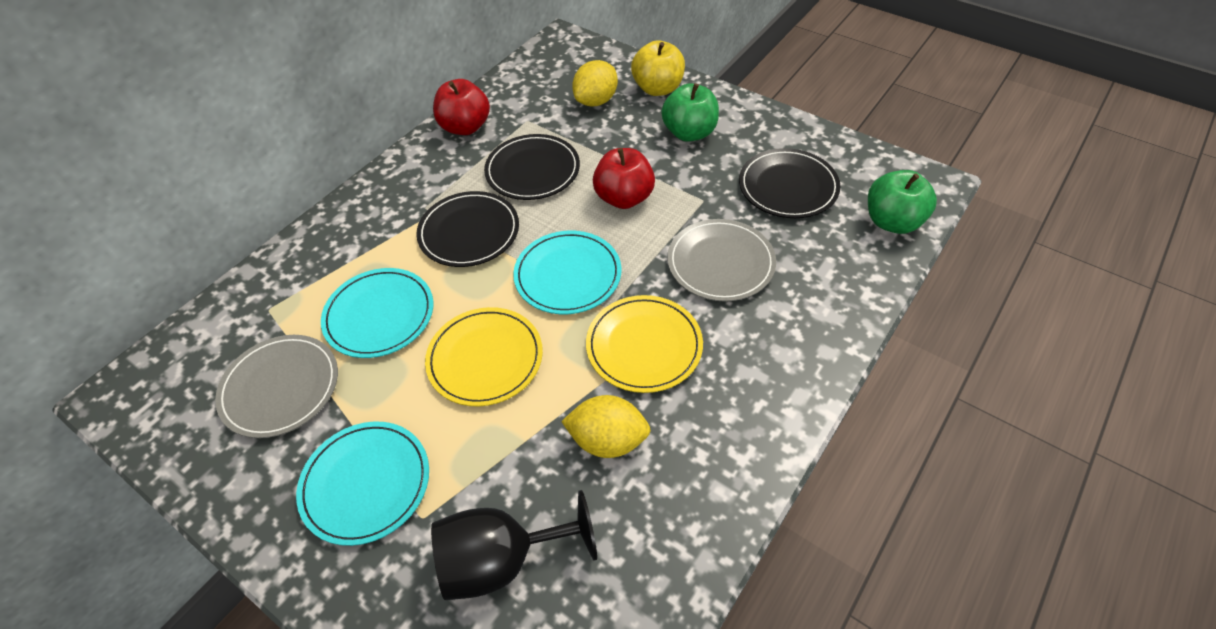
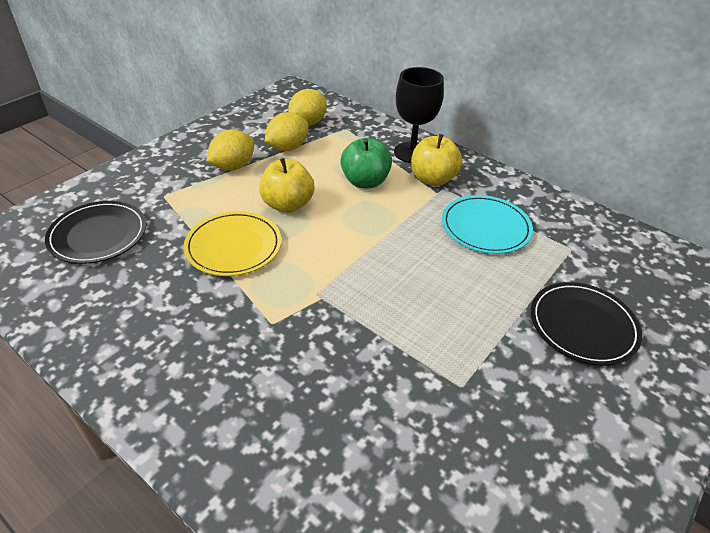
black plate: [416,191,519,267] [484,134,580,200] [739,148,841,218] = 3 -> [45,201,146,264] [531,282,642,366] = 2
green apple: [661,83,719,142] [868,170,937,234] = 2 -> [340,137,392,188] = 1
grey plate: [215,335,338,438] [667,219,776,301] = 2 -> none = 0
red apple: [433,79,490,135] [593,148,655,209] = 2 -> none = 0
turquoise plate: [296,422,429,546] [321,268,433,358] [513,231,621,314] = 3 -> [442,195,533,254] = 1
yellow apple: [631,40,685,96] = 1 -> [259,158,314,213] [411,134,462,186] = 2
yellow lemon: [561,395,651,458] [572,60,618,106] = 2 -> [206,130,254,170] [265,112,308,151] [288,89,327,126] = 3
yellow plate: [425,307,543,406] [586,295,703,393] = 2 -> [184,211,281,276] = 1

